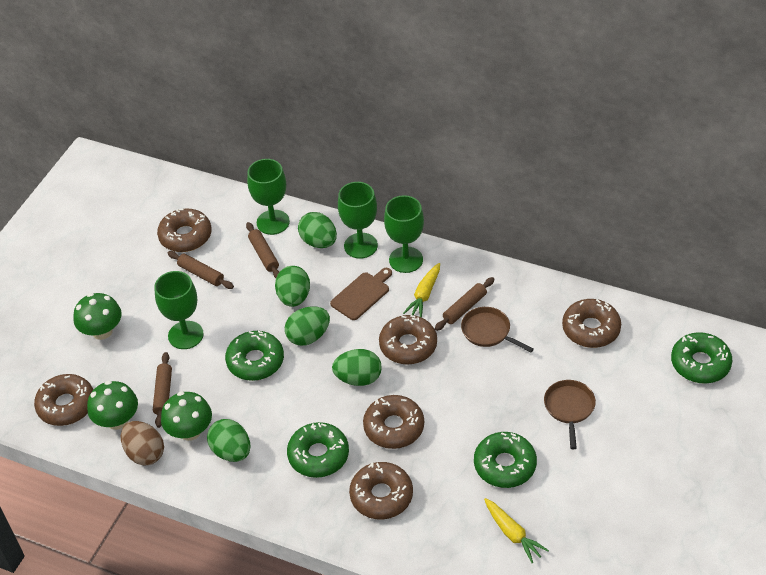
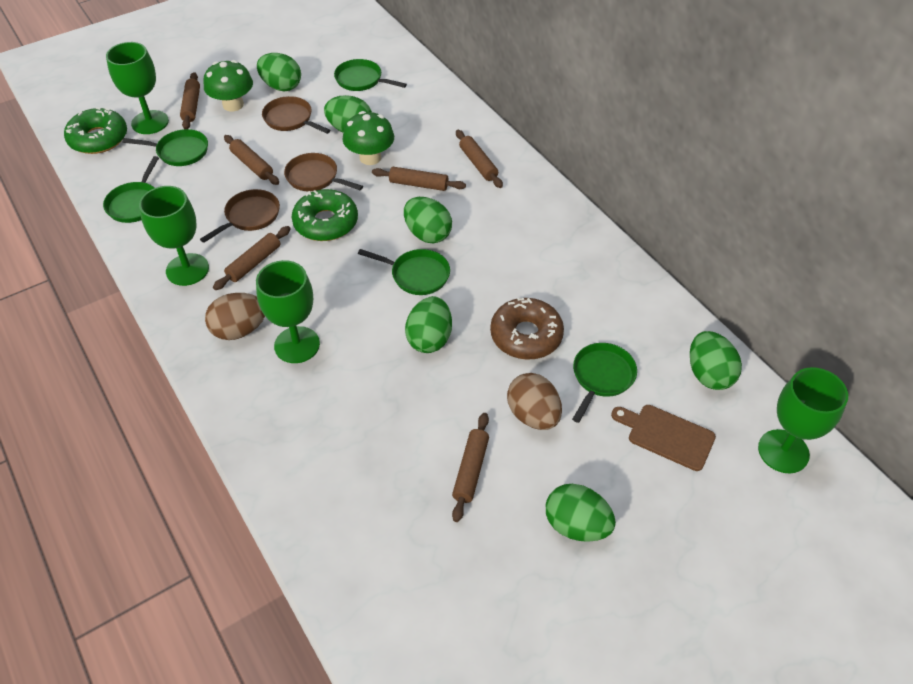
brown donut: [34,374,93,426] [157,209,211,252] [349,462,413,519] [363,395,424,449] [379,315,437,365] [562,299,621,348] = 6 -> [490,298,564,360] = 1
brown egg: [121,421,164,465] = 1 -> [205,293,265,340] [507,373,562,430] = 2
brown pan: [461,307,534,353] [544,380,596,449] = 2 -> [200,189,280,243] [262,96,330,134] [284,153,363,191] = 3
brown rolling pin: [153,352,172,428] [168,251,234,289] [246,222,279,278] [435,277,494,331] = 4 -> [180,72,200,129] [213,226,291,290] [224,135,279,185] [372,167,466,191] [452,413,489,522] [456,130,503,188] = 6
green donut: [225,331,284,381] [287,422,349,478] [474,432,537,488] [671,332,732,384] = 4 -> [64,107,127,154] [292,189,358,241] = 2
green egg: [207,419,250,462] [275,266,310,307] [285,307,330,346] [298,212,337,248] [332,349,382,386] = 5 -> [257,53,301,91] [324,95,372,132] [404,197,452,243] [405,296,452,353] [546,484,616,542] [690,331,742,390] = 6
green mushroom: [73,293,122,340] [87,381,138,430] [161,392,212,441] = 3 -> [204,60,253,111] [343,111,394,165] = 2
green pan: none = 0 -> [103,156,159,223] [122,129,208,166] [334,59,407,91] [358,249,450,295] [572,343,637,423] = 5
yellow carrot: [403,263,440,318] [484,498,549,563] = 2 -> none = 0

